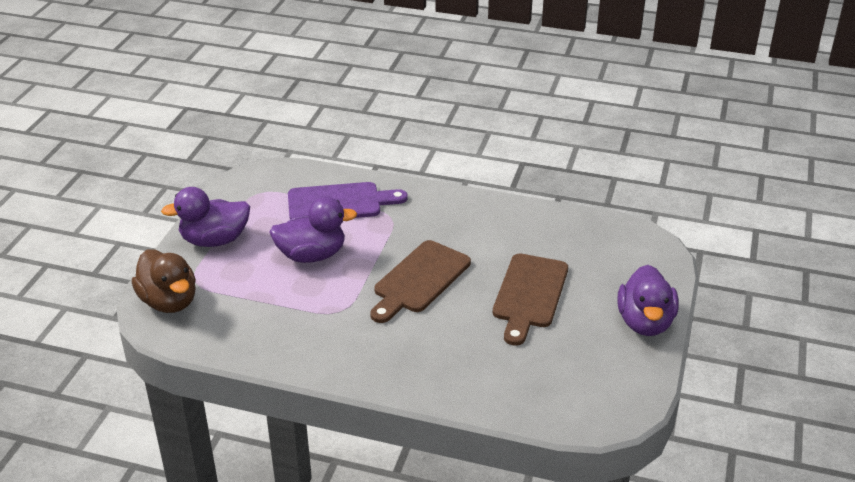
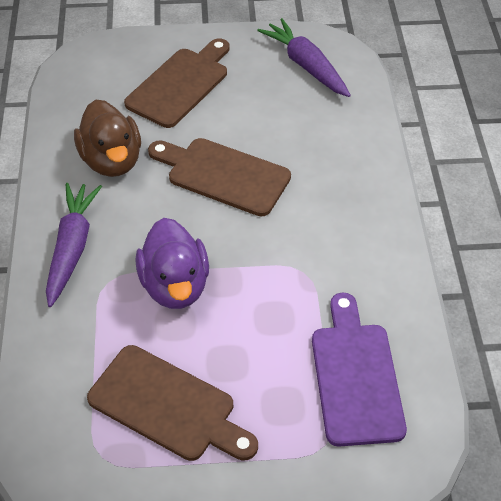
brown cutting board: [370,240,471,323] [493,254,568,346] = 2 -> [87,345,258,461] [124,38,230,128] [148,138,291,216] = 3
purple carrot: none = 0 -> [46,183,102,307] [257,18,351,97] = 2
purple duck: [161,187,250,247] [269,197,357,263] [617,265,679,336] = 3 -> [135,218,209,309] = 1

